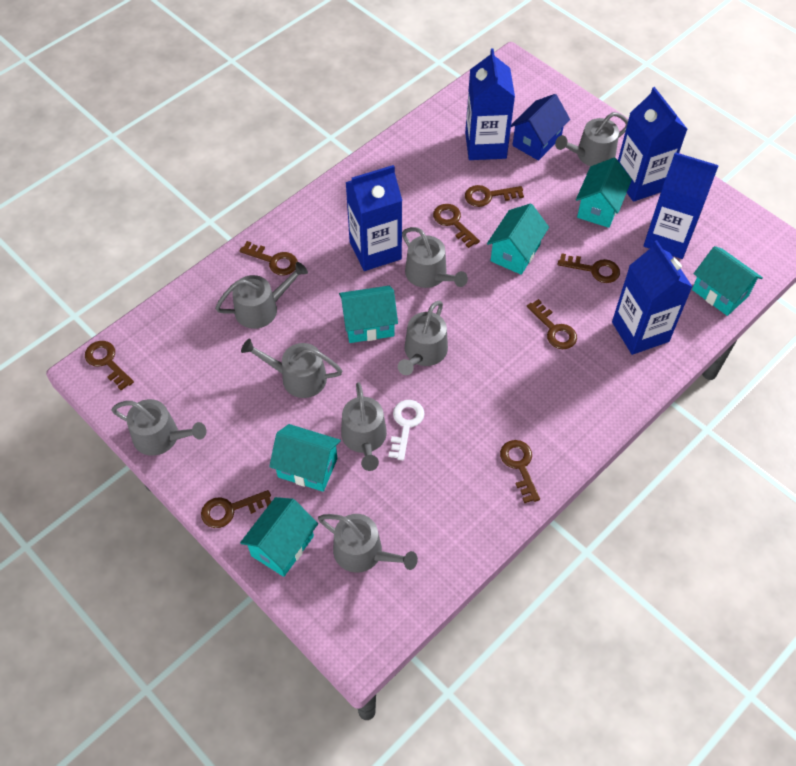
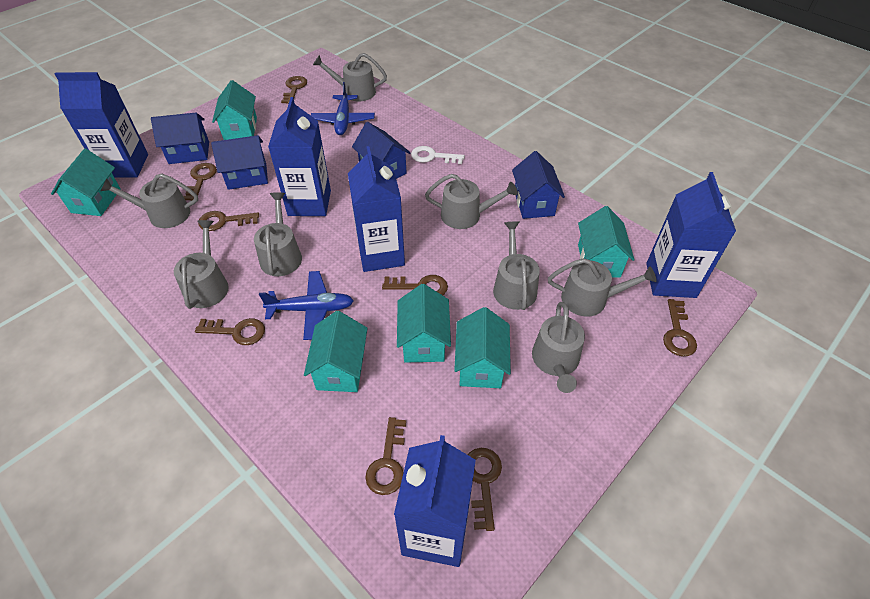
blue house: [511,94,570,161] = 1 -> [151,113,209,164] [211,135,268,190] [352,122,411,179] [512,151,565,219] = 4
blue plane: none = 0 -> [259,271,354,340] [311,82,375,135] = 2

